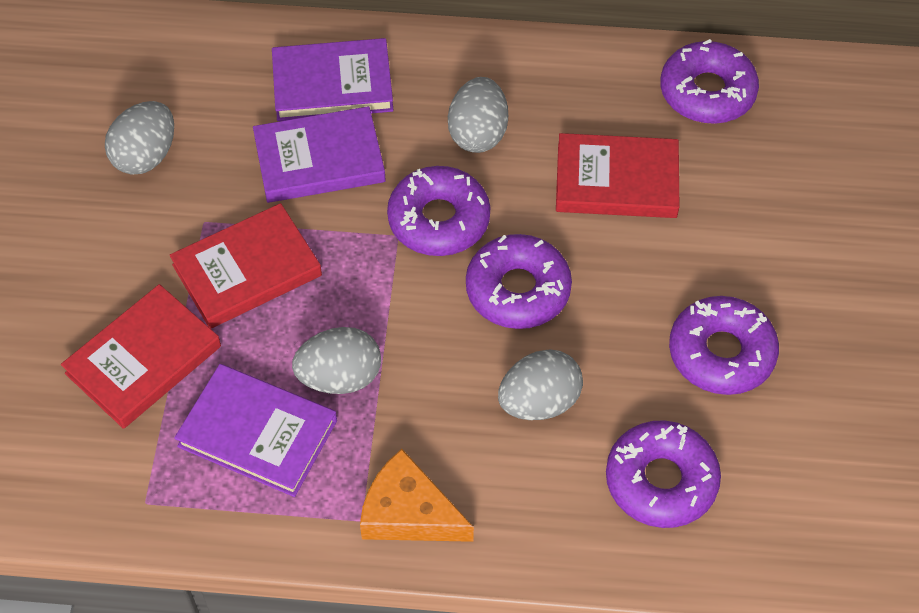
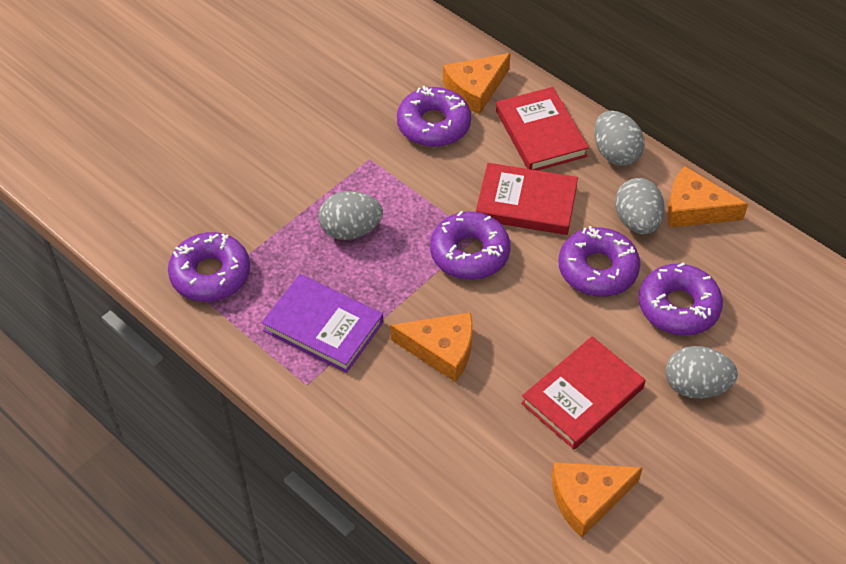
orange cheese: [360,449,474,542] = 1 -> [390,312,473,382] [443,53,511,114] [552,462,643,538] [667,166,748,228] = 4
purple book: [174,364,337,497] [253,106,386,203] [272,38,394,121] = 3 -> [261,274,383,373] = 1

